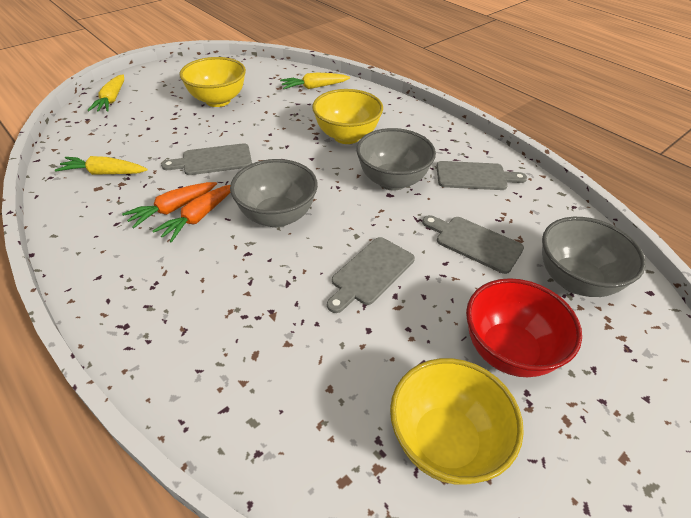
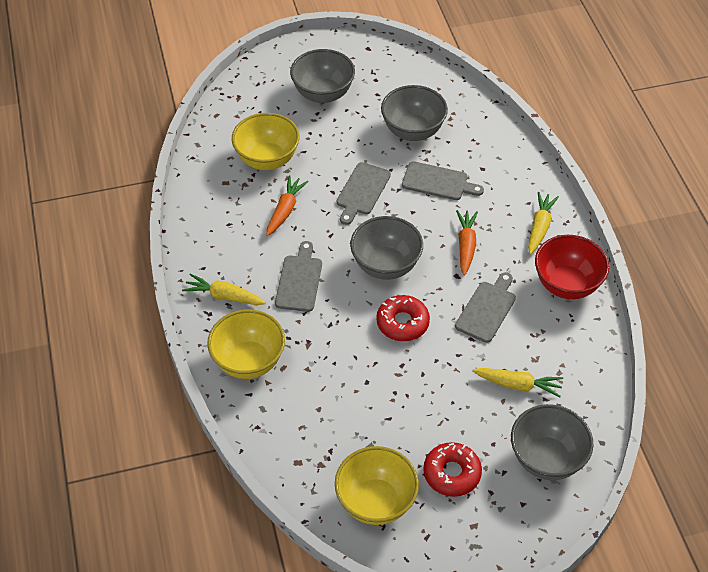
grey bowl: [230,159,318,228] [356,128,436,191] [542,217,646,297] = 3 -> [290,49,355,103] [350,216,423,280] [381,85,448,141] [511,404,593,480] = 4
red donut: none = 0 -> [376,295,430,341] [423,442,482,497] = 2

